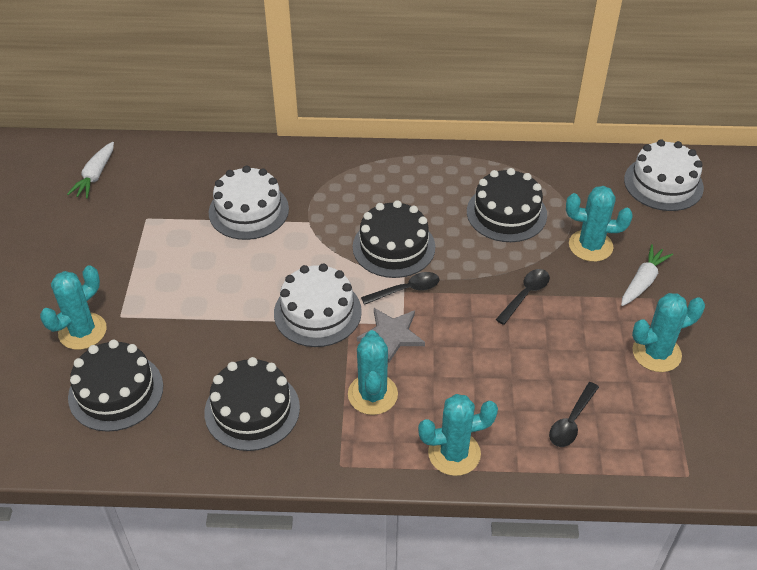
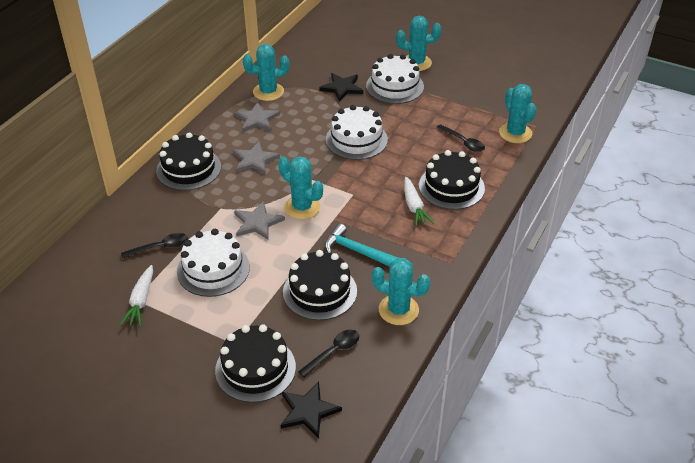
black star: none = 0 -> [281,382,342,439] [319,73,363,102] = 2
grey star: [357,308,425,363] = 1 -> [233,141,280,175] [234,102,280,132] [234,201,285,240] = 3
turquoise hammer: none = 0 -> [325,223,398,267] = 1

